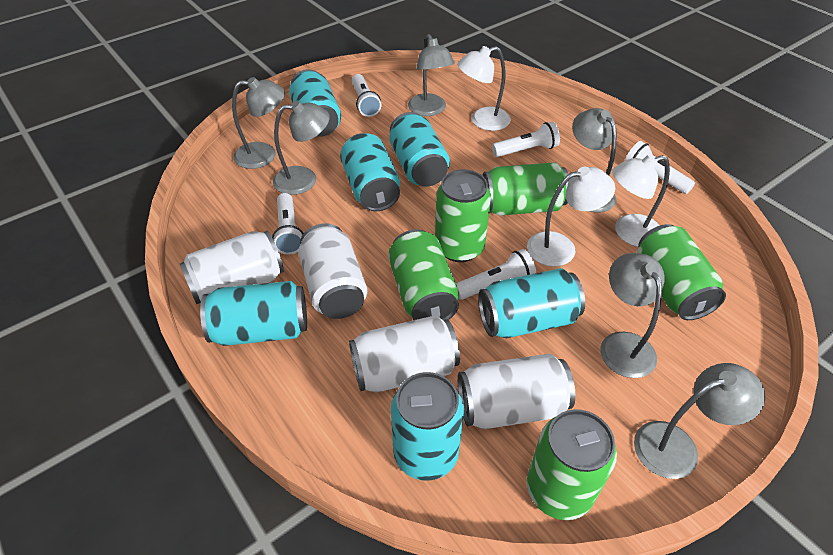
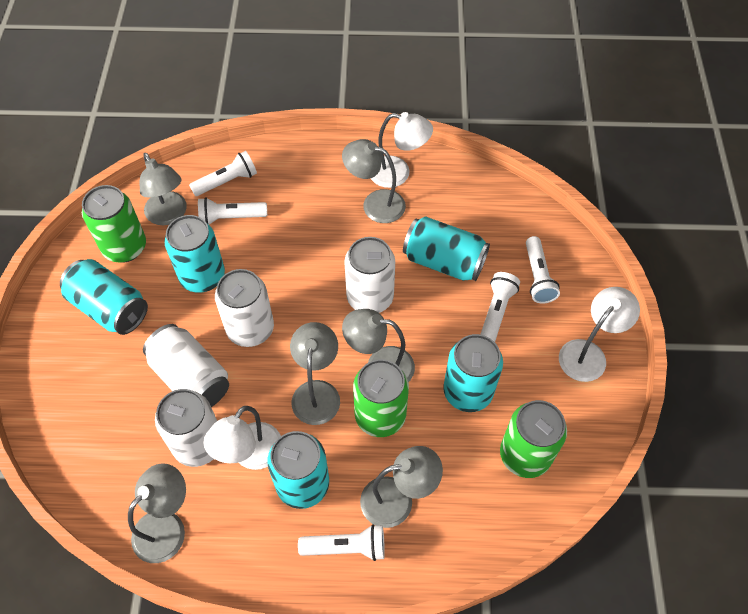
green can: [388,229,459,320] [435,169,491,262] [482,162,570,216] [527,409,617,520] [637,224,726,320] = 5 -> [82,185,146,263] [353,359,409,437] [500,400,567,478] = 3
turquoise can: [200,281,307,346] [289,69,341,137] [340,133,400,211] [389,112,450,187] [391,372,464,481] [478,268,585,338] = 6 -> [60,259,148,335] [164,215,225,293] [267,431,329,509] [403,216,490,281] [443,334,503,412] = 5

